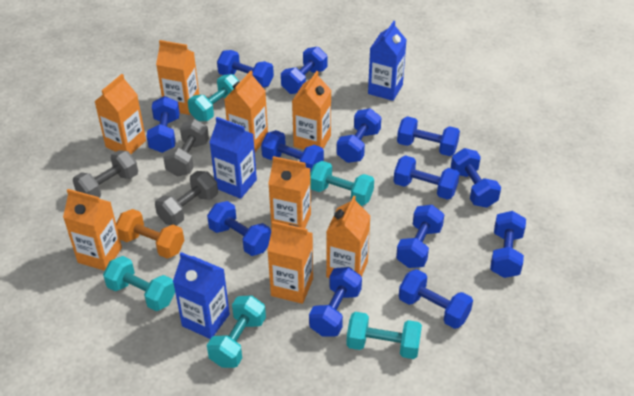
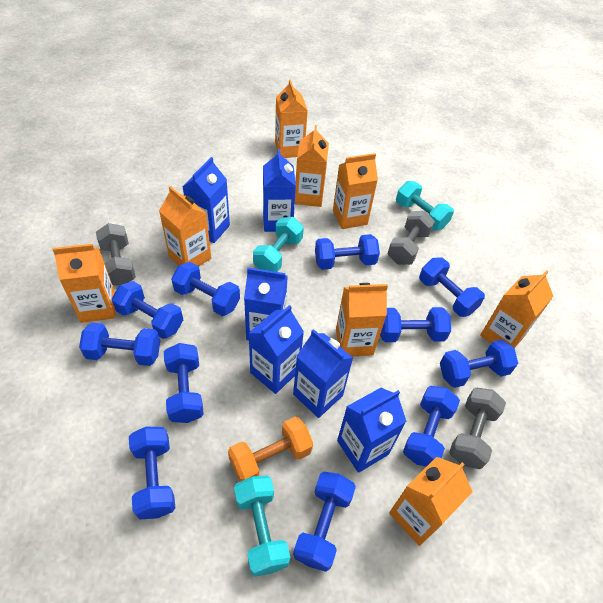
blue carton: [173,252,230,339] [209,117,257,199] [368,21,407,101] = 3 -> [182,157,230,243] [244,267,288,340] [249,305,304,394] [263,149,296,232] [293,329,353,418] [337,388,407,473] = 6
blue dumbbell: [146,96,180,153] [207,201,271,256] [217,50,274,88] [261,130,324,172] [281,47,327,94] [309,267,362,337] [336,108,381,163] [394,155,460,200] [396,205,444,268] [397,116,460,156] [399,269,473,329] [451,148,501,208] [490,211,526,278] = 13 -> [79,322,160,366] [112,281,183,339] [129,426,175,519] [164,343,204,423] [171,262,240,316] [293,472,356,572] [315,234,380,270] [380,307,451,342] [403,386,460,467] [419,258,485,317] [440,339,518,388] = 11
turquoise dumbbell: [103,256,175,311] [188,74,240,121] [207,295,266,368] [310,161,374,206] [346,312,422,359] = 5 -> [234,476,290,577] [253,217,304,272] [396,181,454,230] = 3

